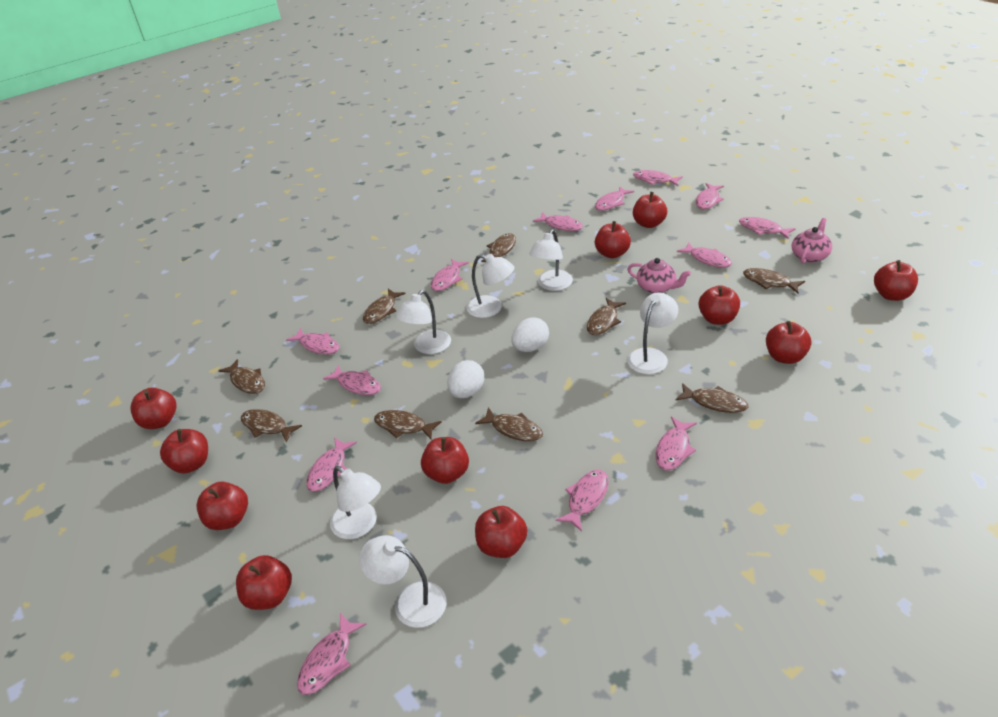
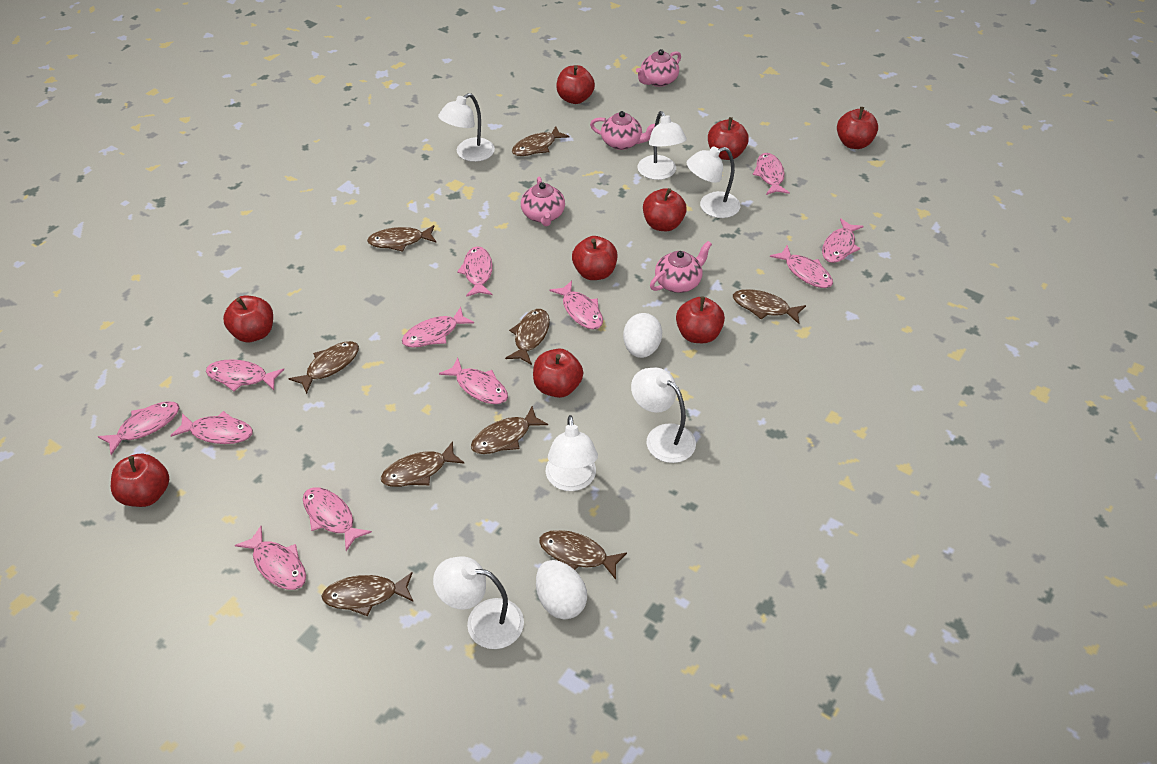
pink fish: [286,328,339,354] [297,613,367,695] [306,437,357,492] [323,365,381,395] [431,259,469,291] [533,212,583,231] [556,470,609,531] [595,186,634,211] [633,170,683,186] [655,417,697,470] [677,242,732,268] [696,183,724,209] [739,217,796,239] = 13 -> [98,401,179,455] [170,411,253,444] [206,359,284,391] [235,526,306,590] [303,487,372,551] [402,307,474,348] [439,358,508,404] [457,246,492,297] [550,280,603,329] [753,153,790,195] [770,245,833,288] [822,218,864,263] = 12
pink teapot: [627,258,691,293] [792,218,832,263] = 2 -> [521,177,565,226] [590,111,655,150] [636,49,681,87] [650,241,712,293] = 4
red apple: [131,388,176,429] [160,429,208,474] [197,482,248,530] [236,555,292,610] [421,437,469,484] [475,506,527,558] [595,221,631,258] [633,192,667,228] [699,285,740,325] [766,321,811,364] [874,260,918,301] = 11 -> [111,454,169,507] [223,296,273,342] [533,348,583,398] [556,65,595,104] [572,236,617,280] [643,188,687,231] [676,296,725,343] [708,117,749,160] [837,107,878,149] = 9

